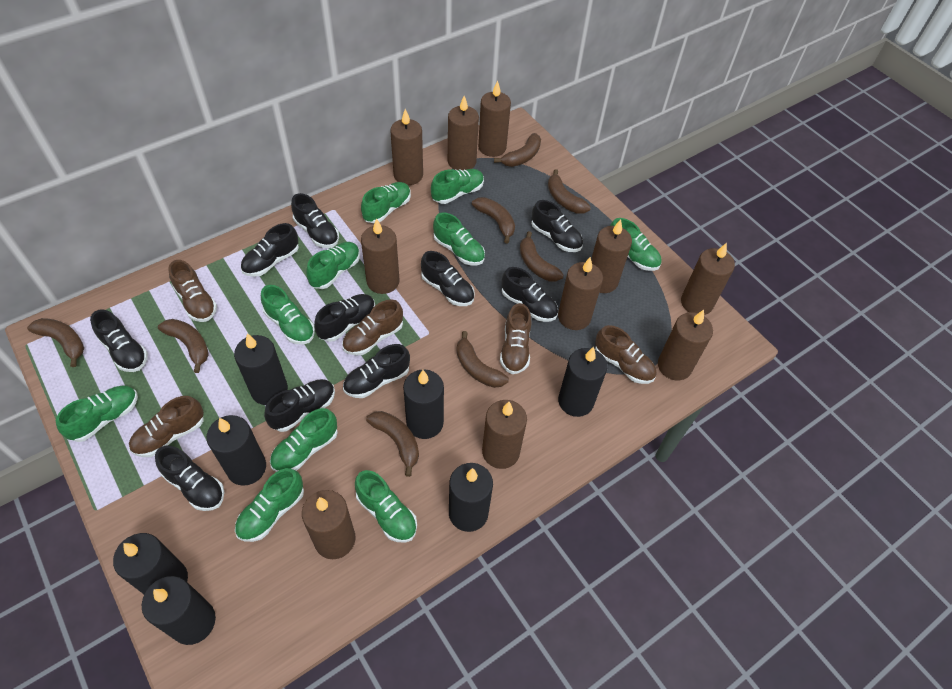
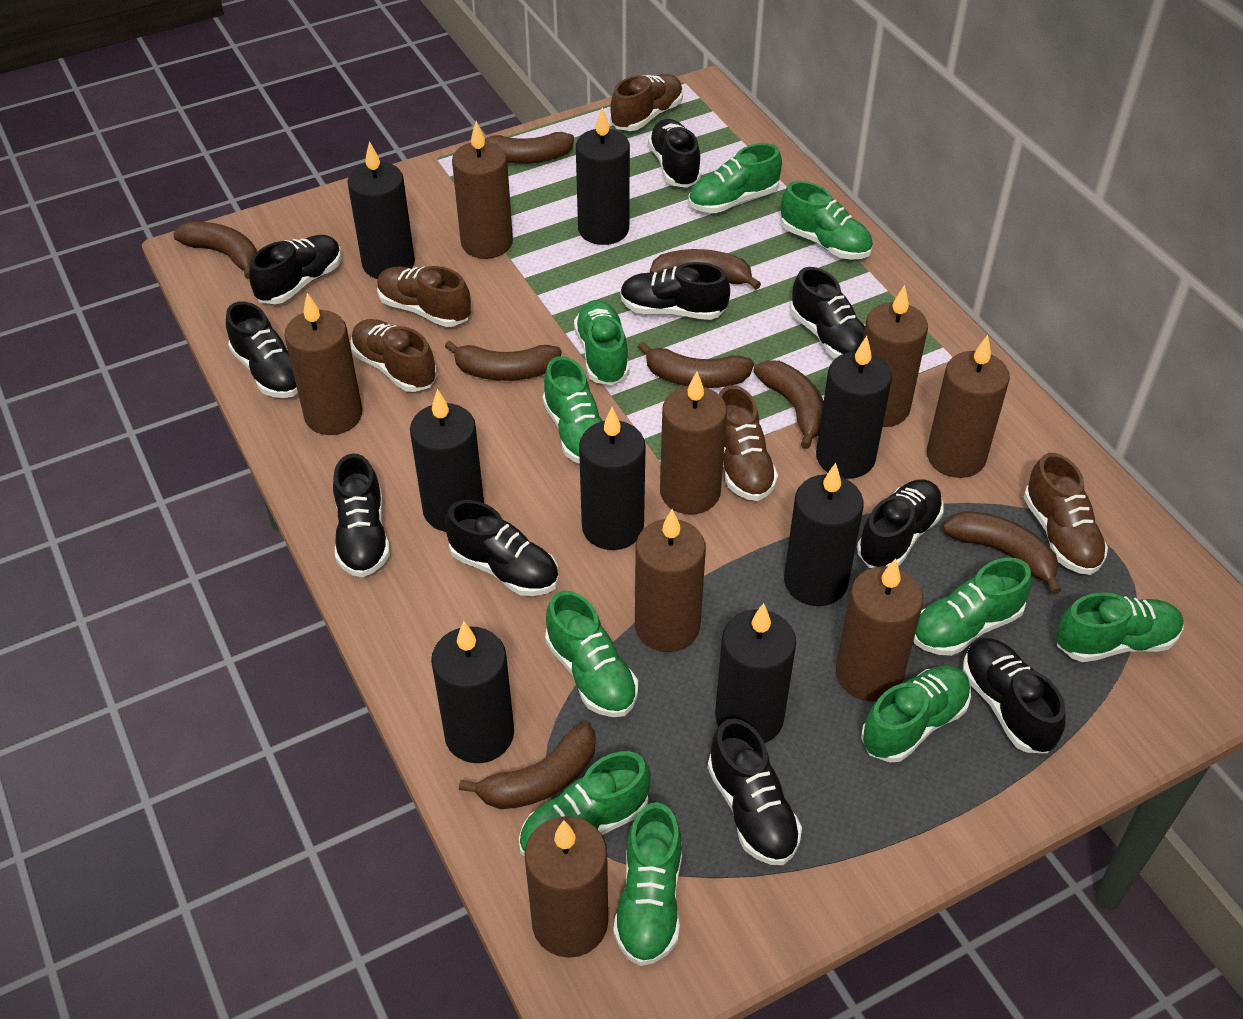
black candle: [113,533,188,594] [142,576,216,645] [207,415,266,486] [234,333,288,405] [403,369,444,439] [449,463,493,532] [558,347,607,417] = 7 -> [348,141,415,279] [410,389,484,532] [431,621,514,763] [576,107,630,245] [579,407,646,550] [715,603,796,743] [784,463,864,606] [816,336,892,479] = 8
brown candle: [302,490,355,559] [361,218,400,294] [390,109,423,185] [448,96,479,170] [478,80,511,157] [482,400,527,469] [558,257,603,330] [591,219,632,293] [658,310,713,380] [681,243,735,315] = 10 -> [284,293,362,435] [452,121,513,259] [525,816,608,958] [635,509,706,652] [660,372,727,514] [836,558,923,701] [862,285,928,427] [927,335,1010,478] = 8

